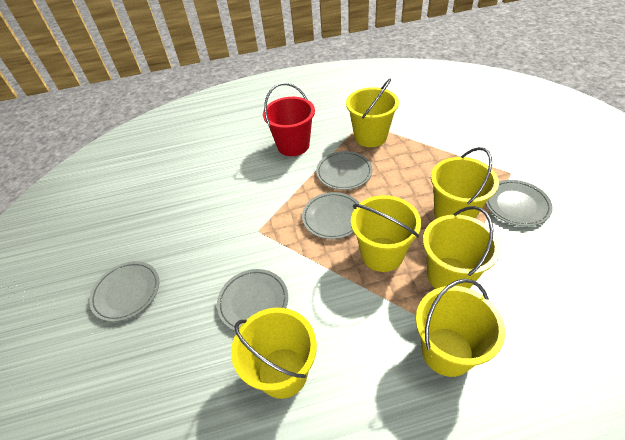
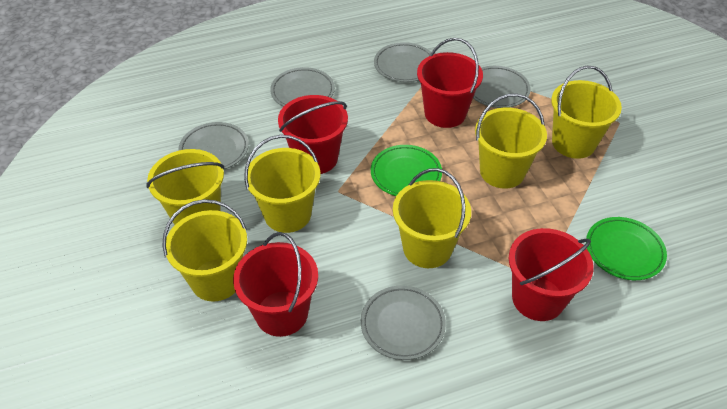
green plate: none = 0 -> [371,145,442,196] [586,217,667,280] = 2
red bucket: [263,83,315,156] = 1 -> [233,232,318,337] [278,95,348,174] [417,38,483,128] [509,228,594,321] = 4

